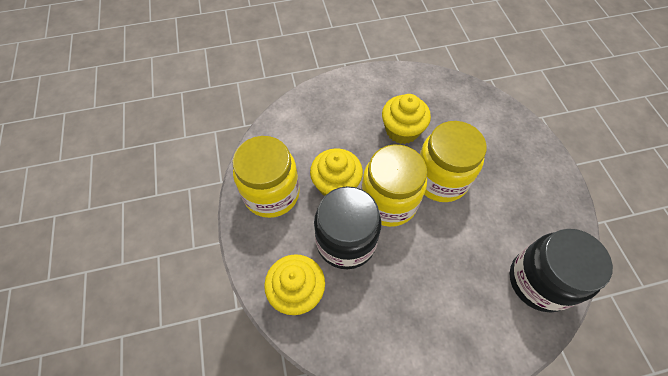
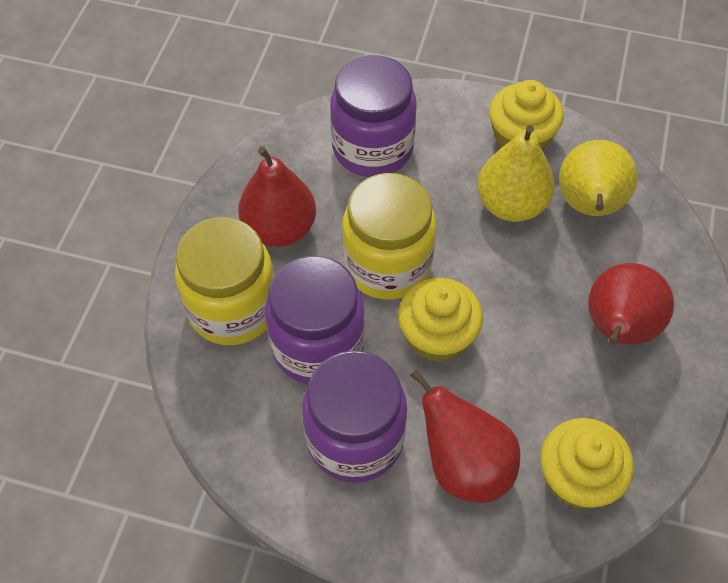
black jar: [314,186,381,269] [509,229,613,313] = 2 -> none = 0
purple jar: none = 0 -> [265,256,365,384] [302,351,407,483] [330,55,417,177] = 3
red pear: none = 0 -> [238,147,316,247] [410,369,520,503] [588,263,674,345] = 3
yellow jar: [232,136,300,218] [361,145,427,227] [419,121,487,202] = 3 -> [175,217,274,345] [342,173,436,300] = 2
yellow pear: none = 0 -> [477,125,555,222] [559,140,637,216] = 2

